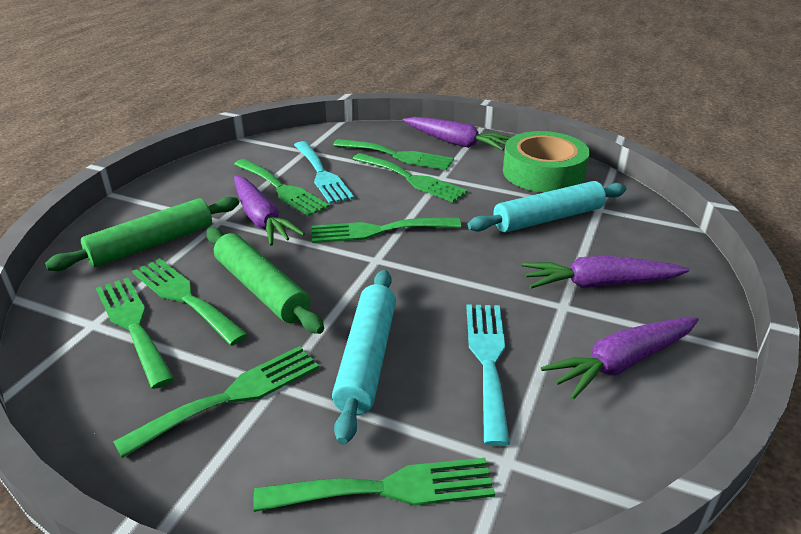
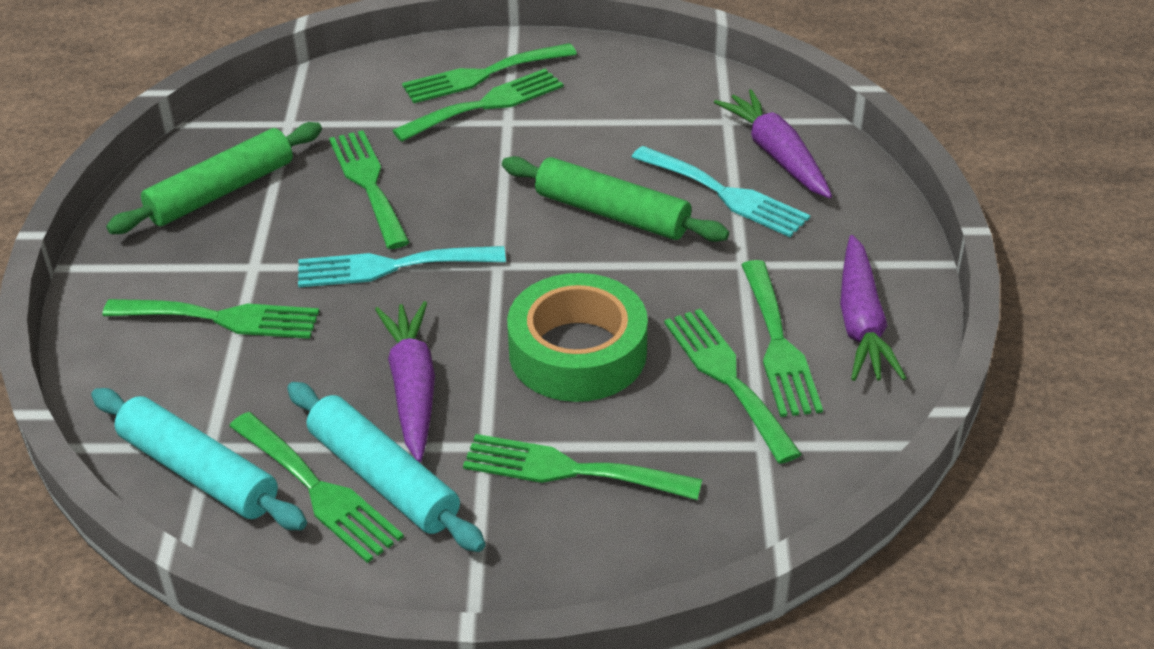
purple carrot: [234,176,305,246] [403,117,511,151] [522,256,690,289] [541,317,699,400] = 4 -> [375,301,435,462] [714,89,832,198] [840,235,906,381] = 3

